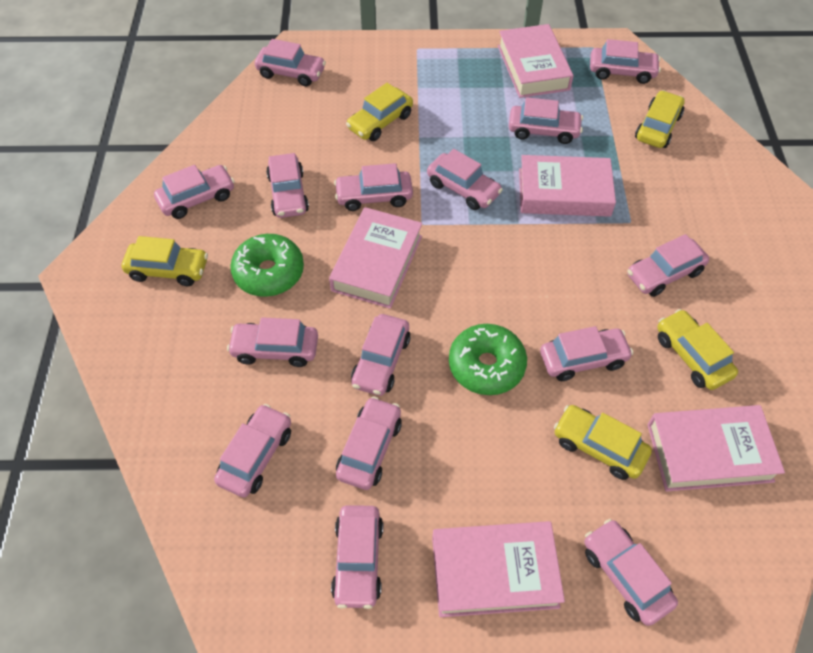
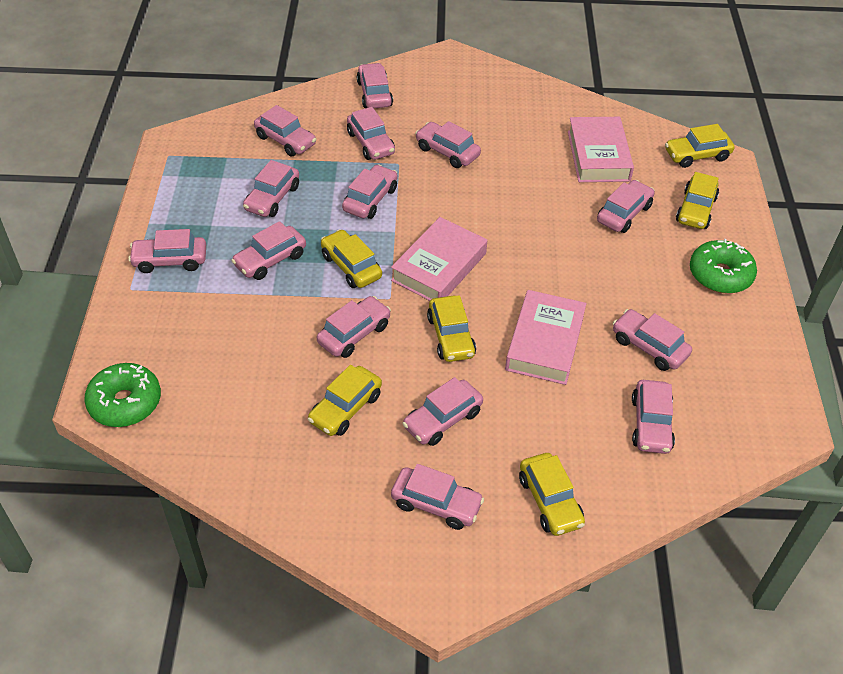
pink book: [329,207,422,309] [432,521,565,617] [498,24,574,98] [519,155,616,217] [647,405,785,492] = 5 -> [391,217,487,301] [505,290,586,385] [568,117,634,182] = 3
pink car: [154,165,235,219] [214,404,291,497] [227,317,318,367] [255,39,326,86] [266,153,309,218] [331,505,383,609] [334,163,413,211] [336,396,402,490] [351,314,411,396] [427,149,503,210] [509,97,583,144] [540,326,633,381] [584,519,678,626] [590,39,661,84] [628,234,709,297] = 15 -> [128,229,206,273] [231,221,306,280] [243,160,299,217] [254,105,316,157] [317,296,391,358] [342,164,397,219] [347,107,395,160] [357,63,393,108] [391,464,484,530] [402,377,483,446] [415,121,481,168] [597,180,655,233] [613,309,692,371] [632,380,675,454] = 14
yellow car: [122,236,208,286] [346,83,413,141] [554,405,652,480] [635,90,685,148] [657,309,738,390] = 5 -> [307,365,382,436] [321,229,382,288] [427,295,476,362] [519,453,585,536] [665,124,735,168] [676,172,719,229] = 6

